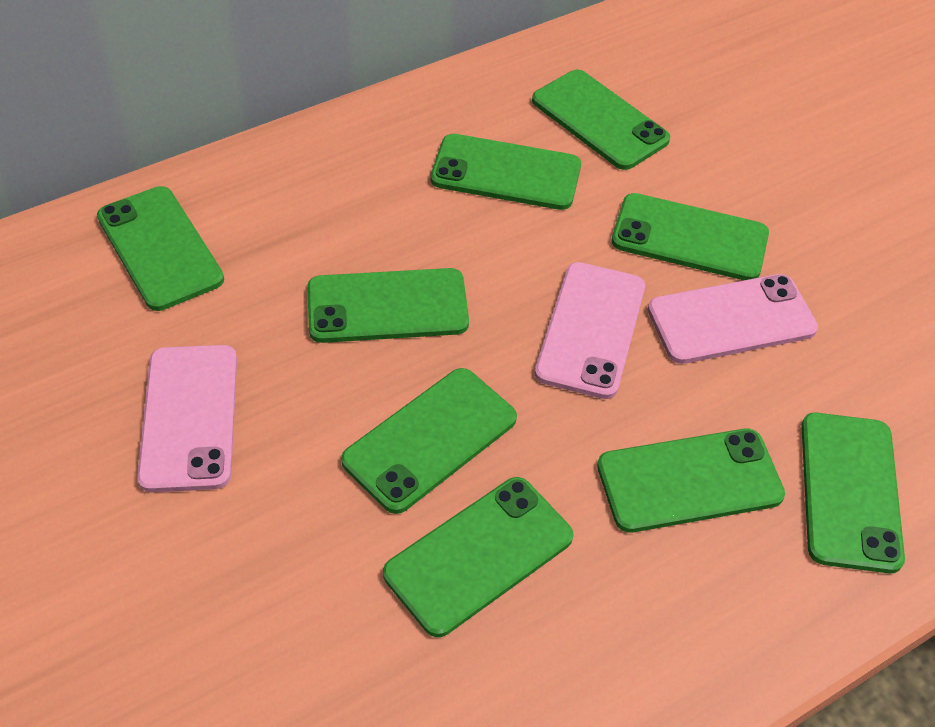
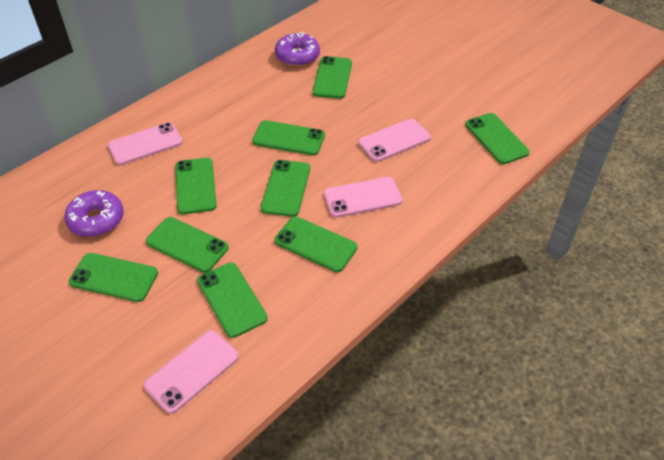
pink phone: [137,345,237,492] [535,262,645,399] [648,274,818,364] = 3 -> [108,122,183,165] [144,330,239,414] [324,177,402,218] [358,119,431,162] = 4
purple donut: none = 0 -> [64,190,124,237] [275,32,320,66] = 2

